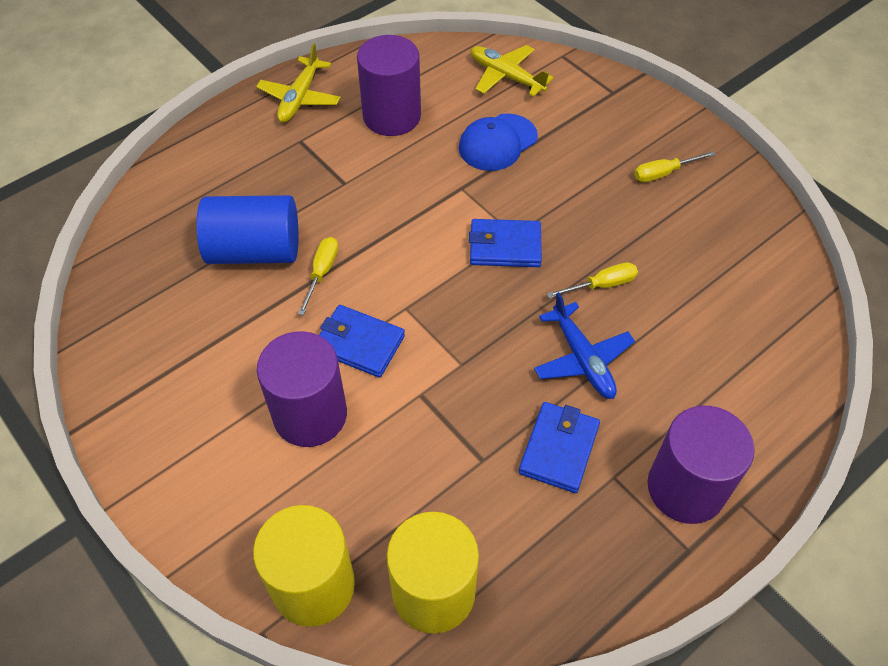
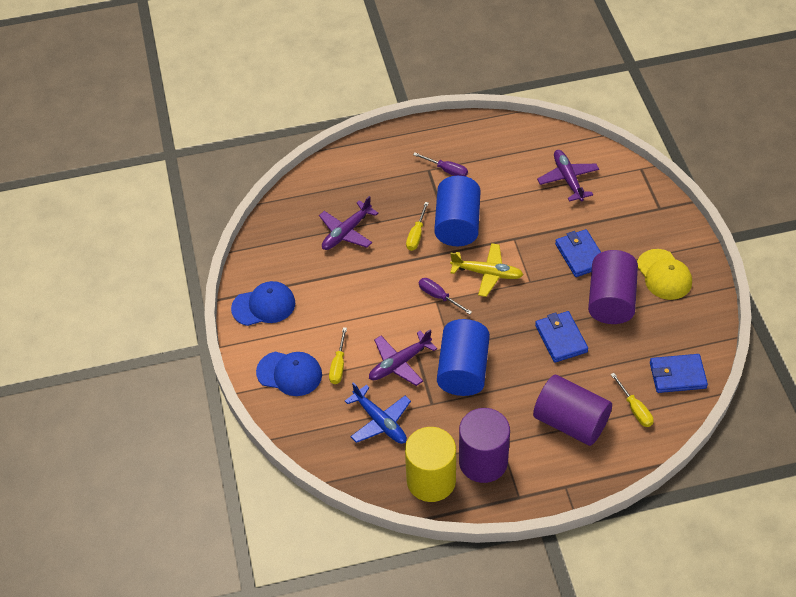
blue cap: [459,113,538,171] = 1 -> [231,281,295,326] [256,352,322,396] = 2
blue cylinder: [196,195,299,264] = 1 -> [434,176,481,246] [437,319,490,396] = 2
purple plane: none = 0 -> [319,196,378,250] [369,329,437,386] [537,150,599,202] = 3
purple screwdriver: none = 0 -> [413,153,468,176] [419,278,472,315] = 2
yellow cap: none = 0 -> [637,249,692,300] = 1
yellow cylinder: [253,505,355,627] [387,512,479,633] = 2 -> [405,427,456,502] = 1
yellow plane: [256,43,341,123] [471,45,554,97] = 2 -> [450,243,523,297] = 1

